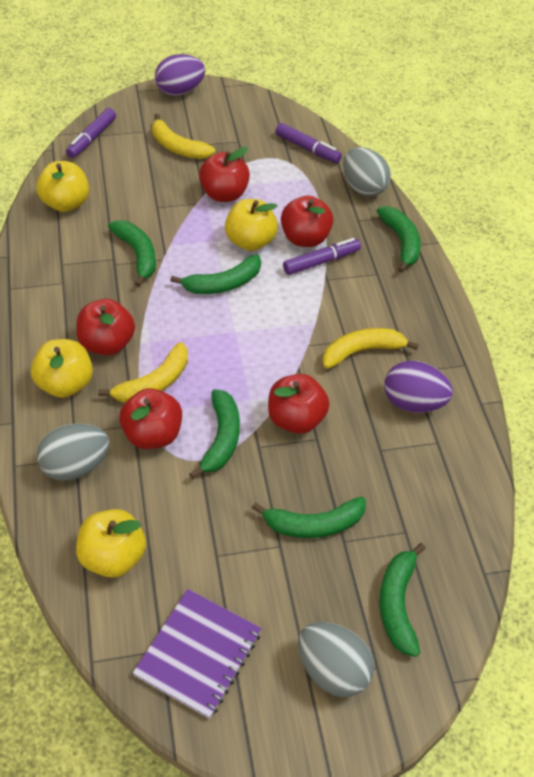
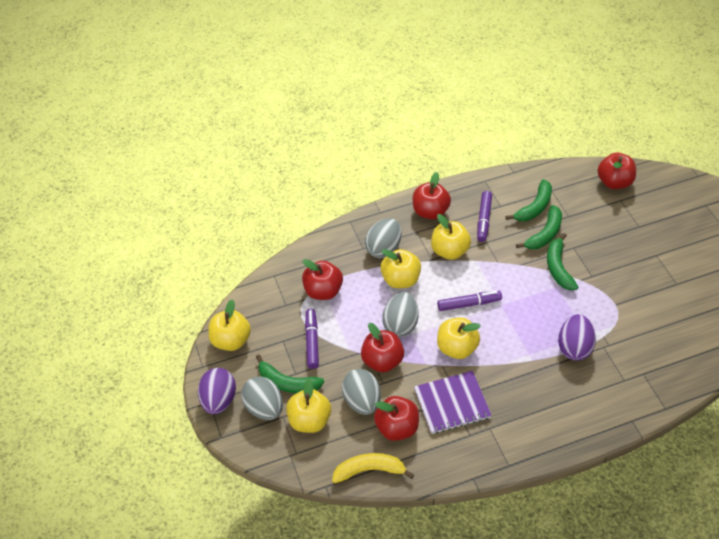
green banana: [108,220,156,287] [170,254,261,294] [189,389,240,479] [252,497,366,538] [377,206,421,273] [379,543,426,657] = 6 -> [256,354,324,393] [505,179,552,221] [516,205,562,249] [547,233,578,290] = 4
grey egg: [37,424,110,481] [298,622,374,697] [343,147,391,197] = 3 -> [241,376,283,420] [342,369,381,415] [365,218,401,258] [382,292,419,337] = 4
yellow apple: [31,339,93,398] [36,161,89,212] [76,509,146,578] [225,199,278,251] = 4 -> [208,300,251,351] [286,379,331,433] [380,249,421,288] [431,214,471,260] [437,317,481,359] = 5
yellow banana: [98,342,188,402] [152,114,215,159] [322,328,419,369] = 3 -> [332,453,414,483] = 1

